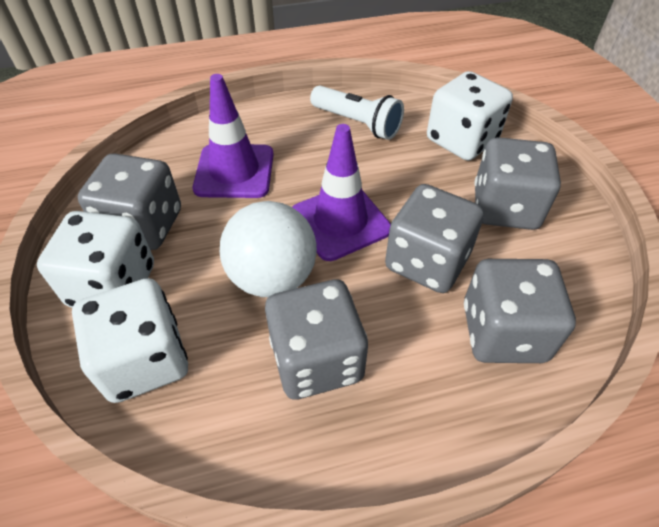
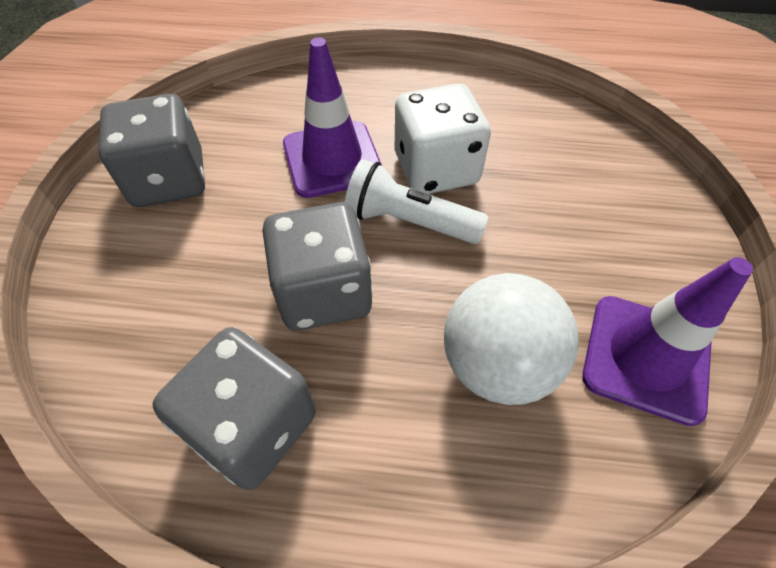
grey dice: [78,153,181,250] [265,280,368,400] [385,184,484,293] [464,259,576,363] [474,137,561,230] = 5 -> [98,94,205,207] [153,327,316,490] [263,202,373,331] = 3
white dice: [37,211,154,308] [72,278,188,403] [427,71,513,161] = 3 -> [395,83,491,194] = 1

